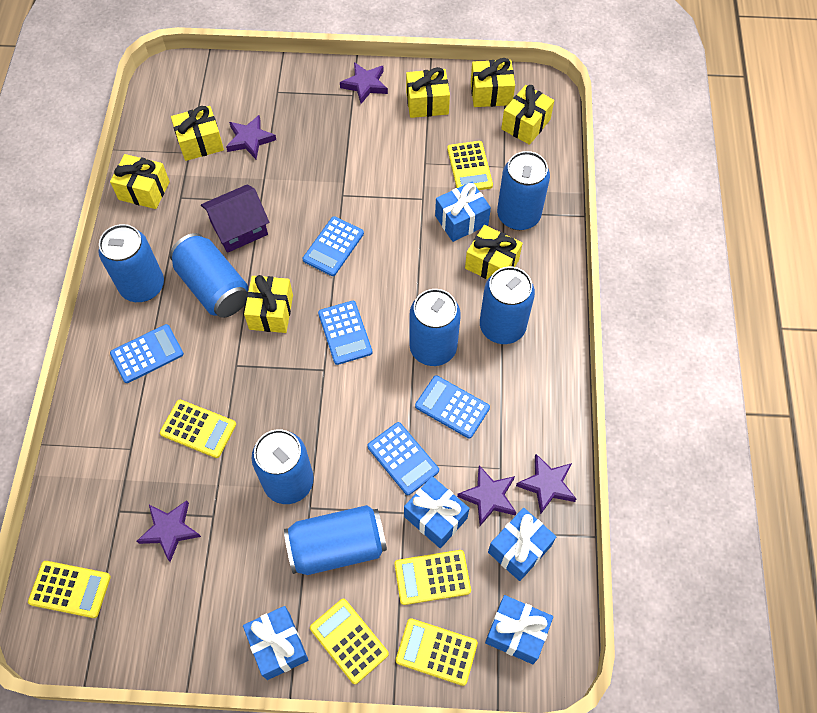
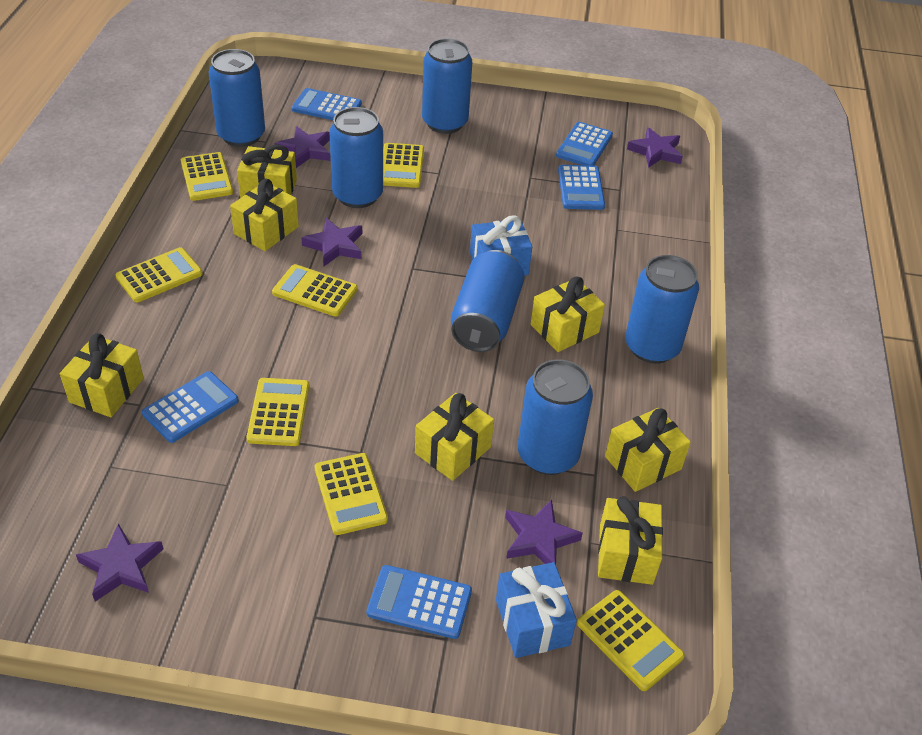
blue can: [98,224,164,302] [170,233,248,318] [251,429,314,504] [284,505,387,575] [409,289,461,366] [480,267,535,344] [497,151,550,230] = 7 -> [209,49,265,147] [330,107,383,208] [422,38,472,134] [451,250,524,352] [518,359,593,475] [625,255,699,364] = 6
blue gift: [243,606,308,680] [404,476,470,548] [435,182,491,242] [485,595,553,664] [488,508,556,581] = 5 -> [470,215,532,276] [496,562,577,658] = 2
purple house: [201,184,269,253] = 1 -> none = 0
yellow calculator: [28,561,111,618] [160,400,236,458] [310,599,389,684] [394,550,471,605] [396,618,478,686] [447,141,493,190] = 6 -> [116,247,203,302] [181,152,233,201] [246,378,310,446] [272,264,358,317] [315,453,388,535] [383,143,424,188] [577,590,685,691] = 7

